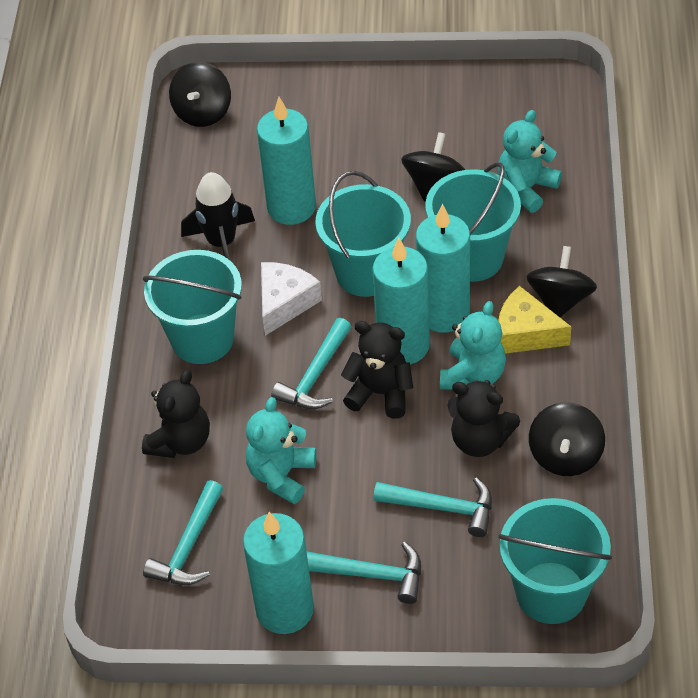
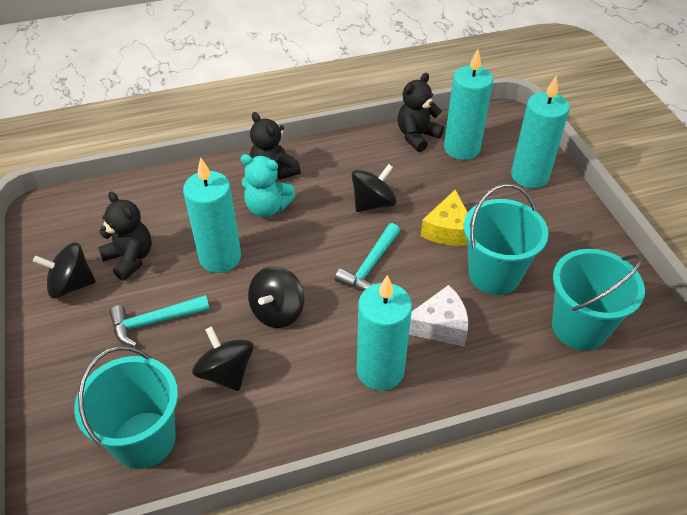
black rocket: [181,172,255,260] = 1 -> none = 0
turquoise bucket: [143,250,242,364] [315,171,411,297] [425,162,521,282] [498,498,612,624] = 4 -> [74,346,178,469] [464,184,548,295] [552,249,645,350] = 3
turquoise hammer: [143,480,223,585] [271,318,351,409] [307,542,421,604] [373,477,492,537] = 4 -> [109,295,210,347] [335,223,400,291] = 2
turquoise teddy bear: [246,397,316,504] [440,301,506,390] [498,110,562,213] = 3 -> [241,154,296,217] = 1

